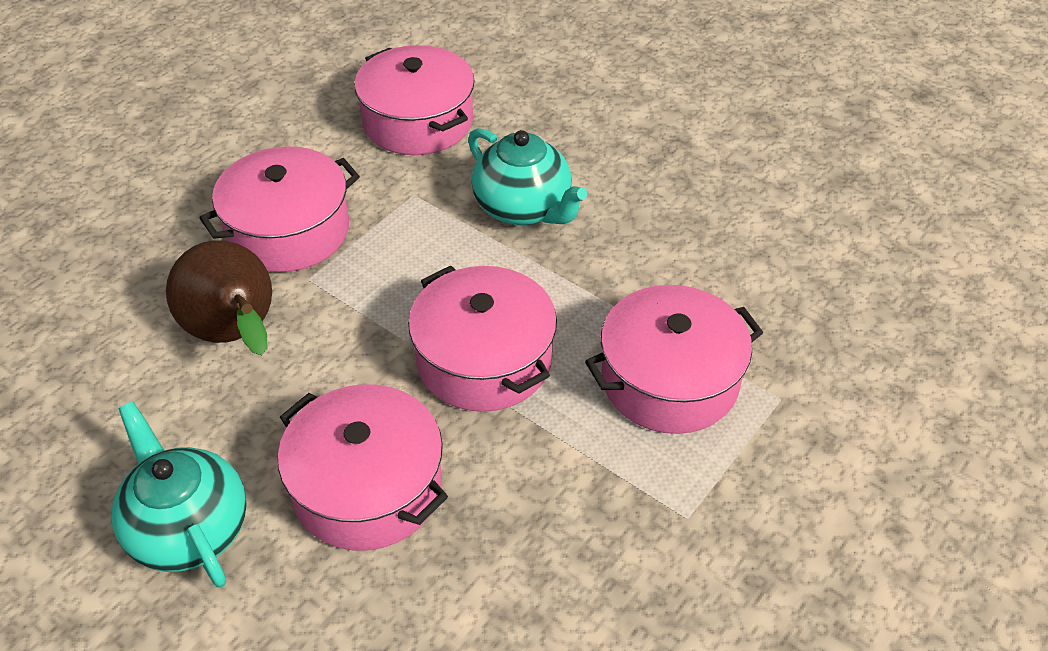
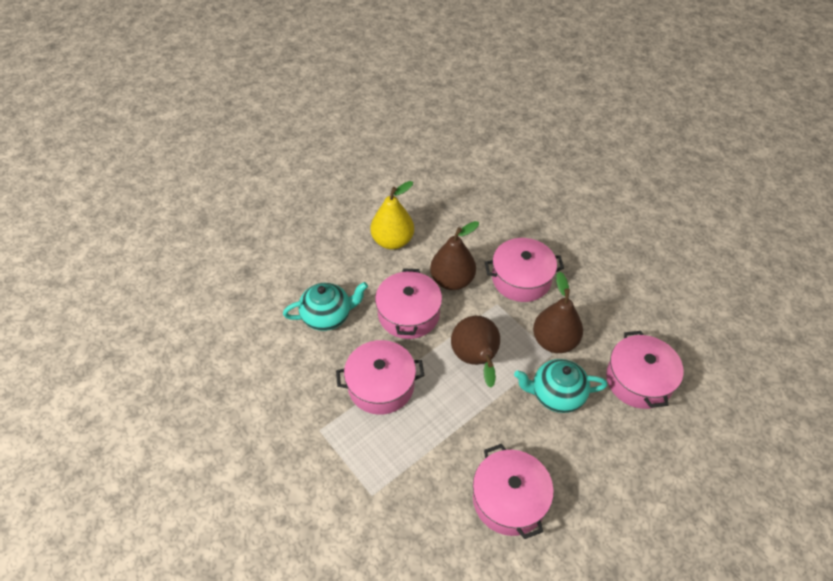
brown pear: [166,240,272,355] = 1 -> [430,221,479,290] [451,316,500,388] [533,272,583,353] = 3
yellow pear: none = 0 -> [370,181,414,250] = 1

